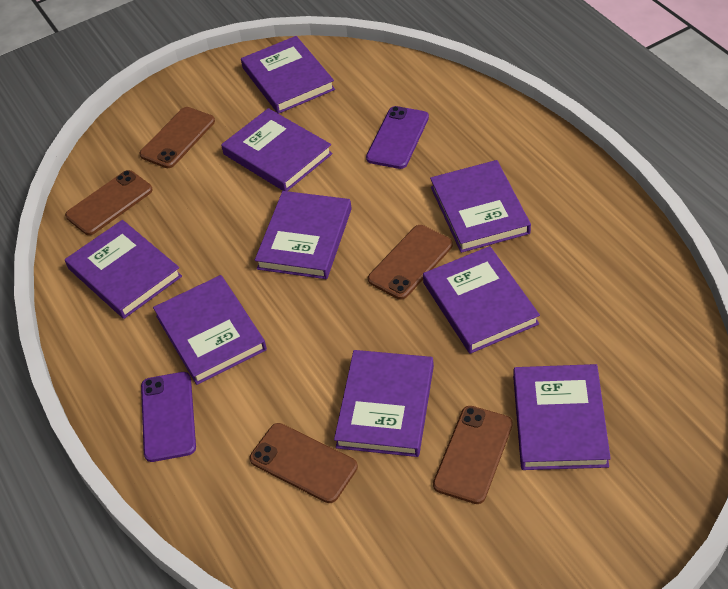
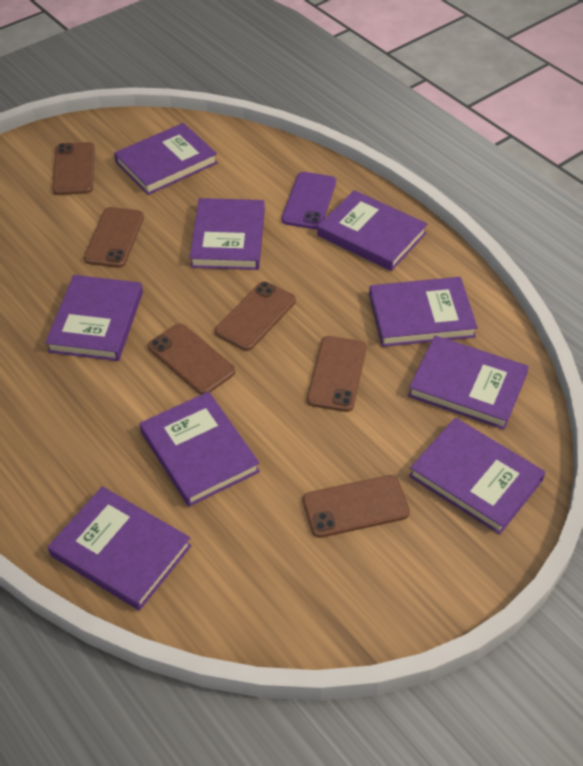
brown phone: [65,170,153,235] [139,107,215,168] [250,423,358,503] [368,225,453,300] [433,406,513,504] = 5 -> [52,142,95,195] [84,207,144,268] [148,324,235,395] [215,282,296,351] [303,475,410,538] [307,336,367,412] = 6
purple phone: [141,372,196,462] [366,106,429,169] = 2 -> [282,172,336,229] = 1

